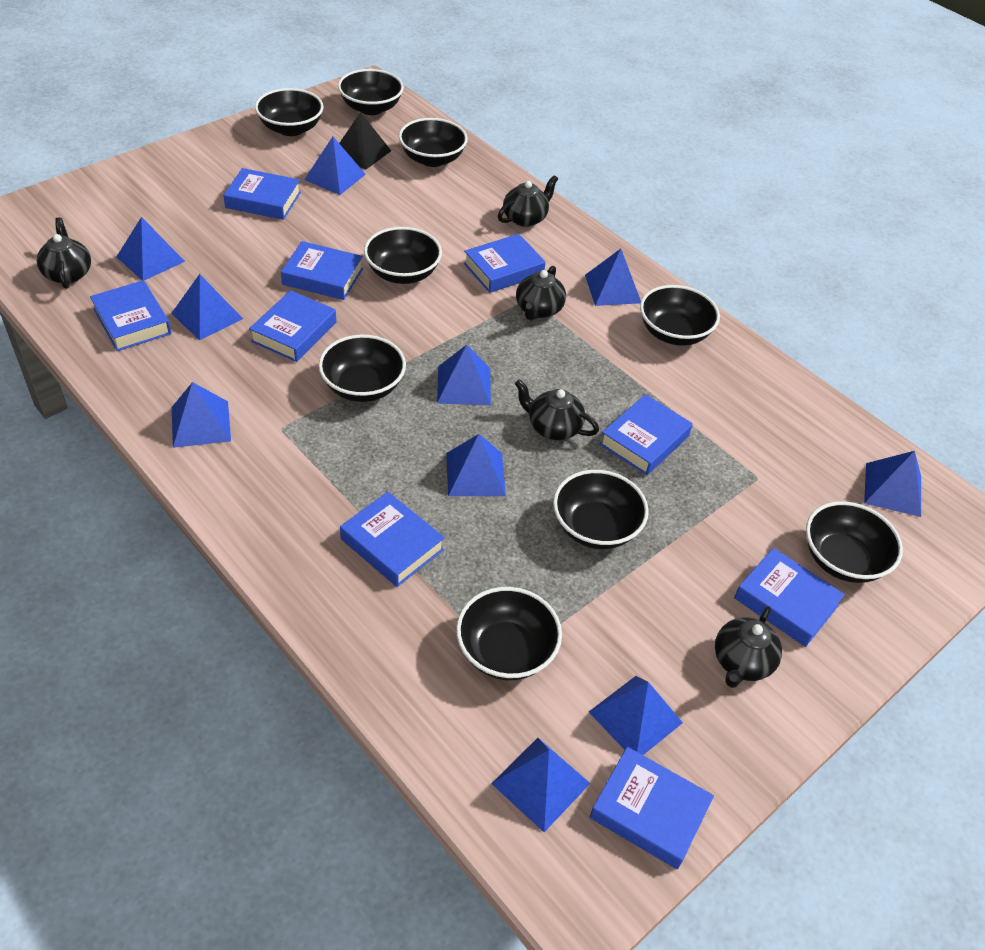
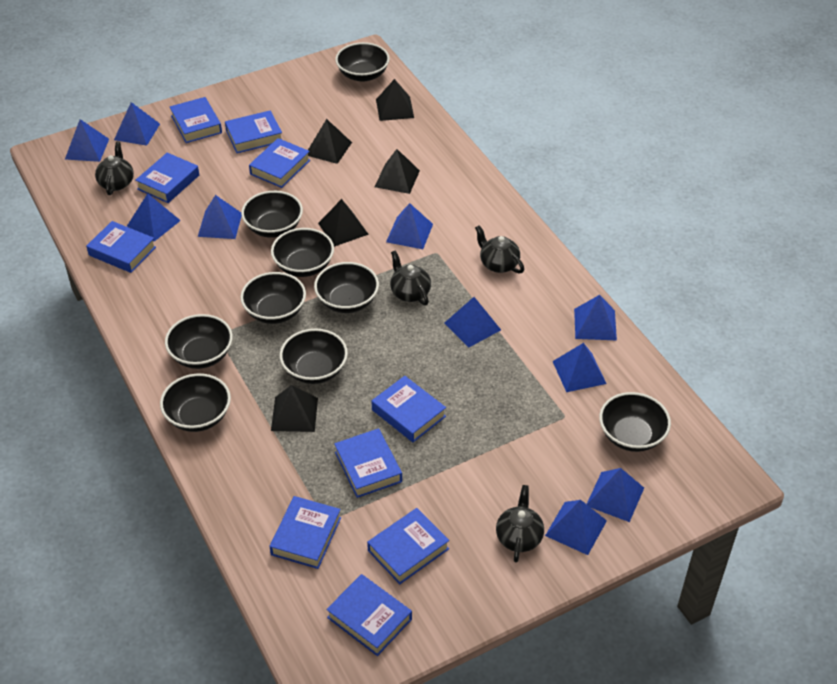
black pyramid: [339,112,391,170] = 1 -> [271,385,318,432] [308,119,352,164] [318,199,369,247] [375,149,420,194] [376,79,414,121] = 5
black teapot: [37,217,91,289] [498,175,558,227] [515,379,599,440] [516,266,566,320] [715,606,782,688] = 5 -> [95,142,134,195] [390,250,431,305] [475,225,524,274] [496,485,544,563] = 4
blue book: [90,280,171,351] [223,168,301,220] [249,290,336,362] [281,241,363,300] [340,492,445,587] [464,234,546,293] [590,747,714,869] [600,394,693,475] [734,548,845,647] = 9 -> [86,221,156,273] [135,153,199,203] [170,97,222,143] [225,110,282,153] [249,138,310,188] [269,496,341,569] [326,574,412,656] [334,428,402,498] [367,508,449,584] [372,376,446,442] = 10

